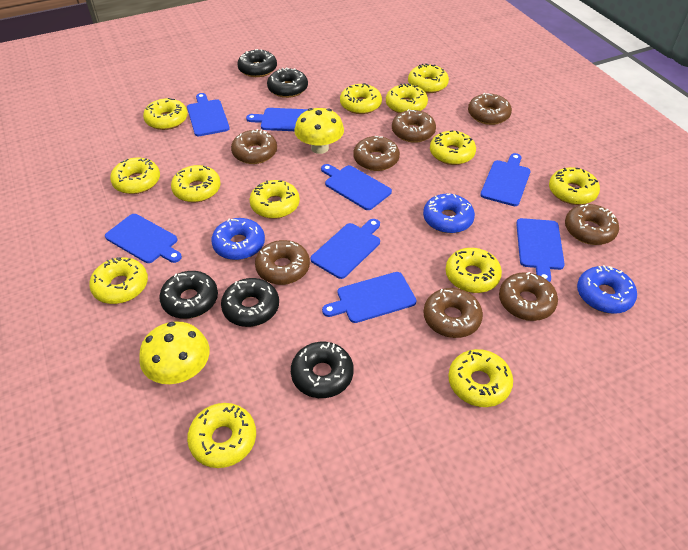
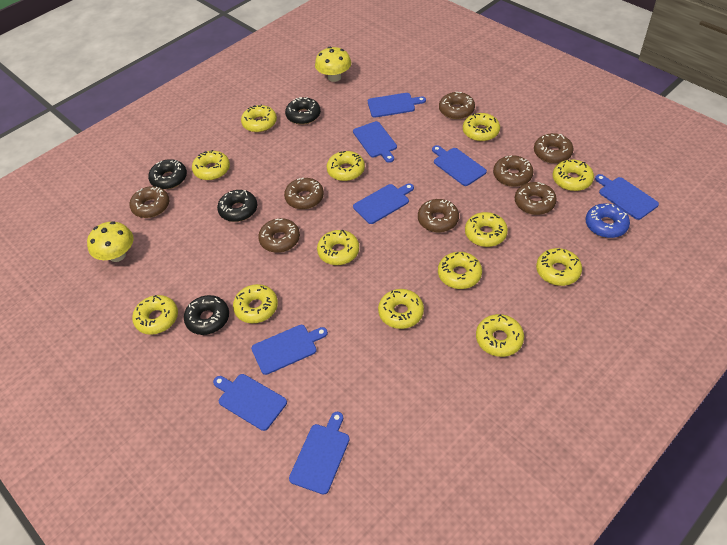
black donut: [159,271,218,319] [221,278,279,327] [237,49,277,77] [267,67,308,98] [291,342,354,398] = 5 -> [148,159,187,189] [184,295,229,335] [217,190,257,222] [285,97,321,125] = 4
blue donut: [211,218,265,260] [423,194,475,233] [577,265,637,314] = 3 -> [585,203,630,238] = 1

